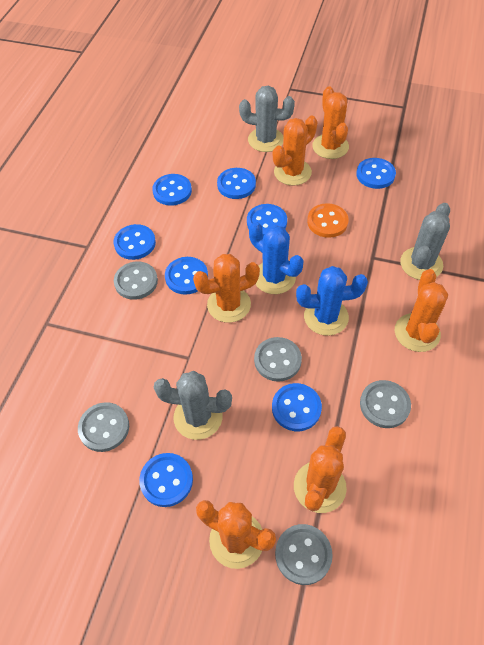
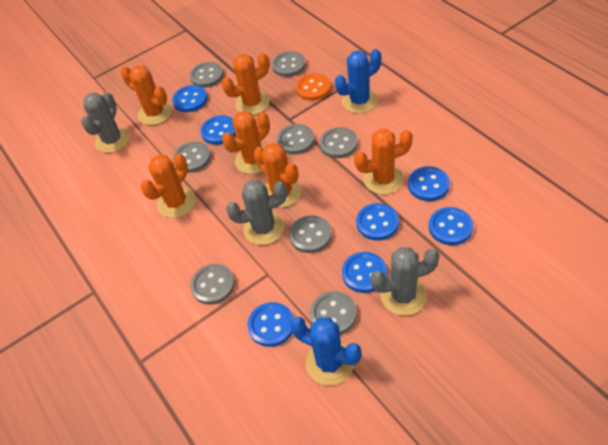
blue button: [113,224,156,260] [139,453,193,507] [152,174,192,206] [165,257,208,295] [217,168,256,199] [247,204,287,236] [272,383,322,431] [356,158,396,189] = 8 -> [172,85,208,112] [200,115,236,145] [247,302,293,347] [342,252,387,293] [356,203,399,241] [408,166,450,201] [429,207,473,245] = 7
grey button: [78,402,129,452] [114,262,158,300] [254,337,302,382] [275,524,333,585] [360,380,411,428] = 5 -> [173,142,211,173] [190,62,224,88] [190,264,235,305] [272,51,306,77] [277,124,315,155] [289,215,332,253] [310,291,357,334] [319,127,358,158] = 8

